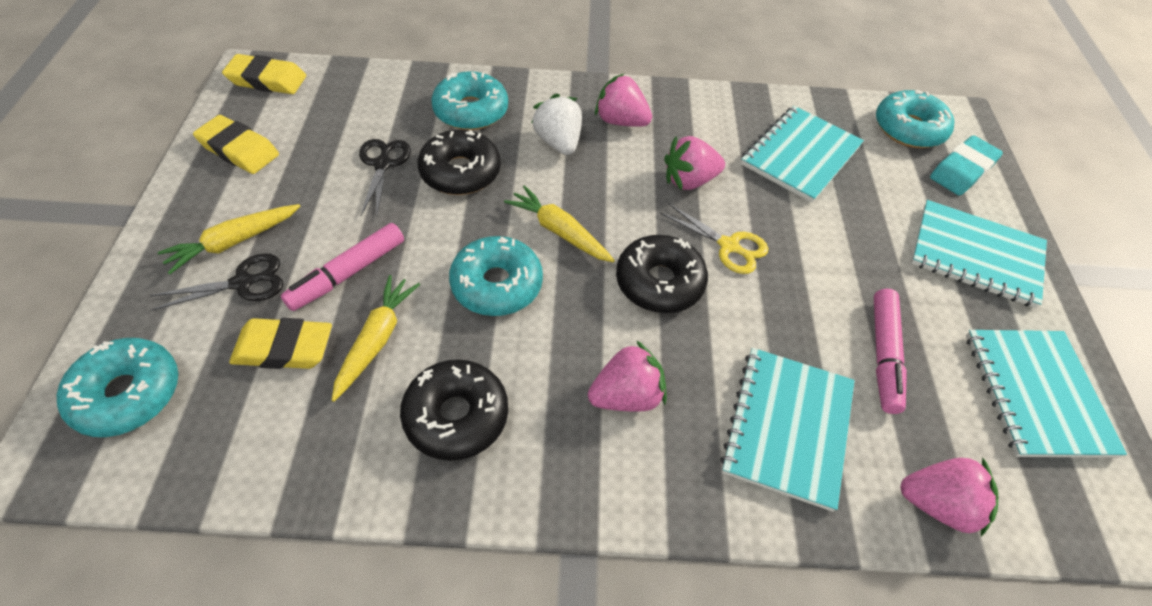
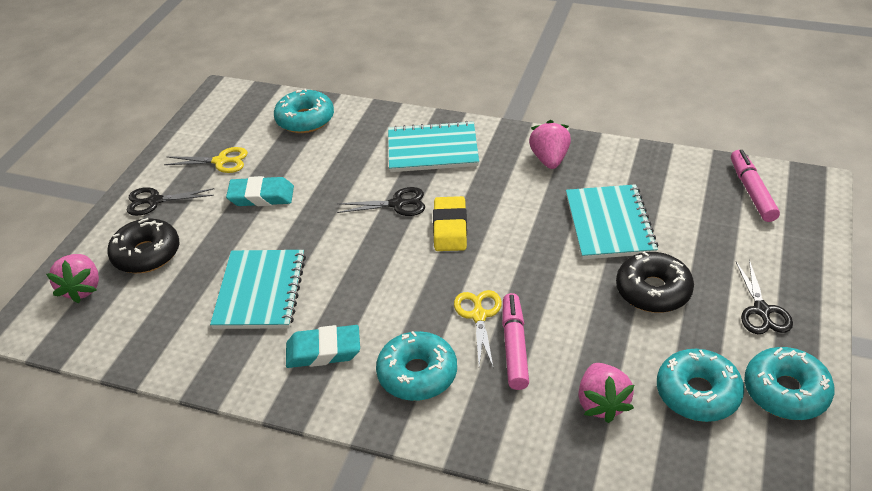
black donut: [400,359,508,461] [418,129,501,195] [616,235,708,313] = 3 -> [107,218,180,273] [616,252,694,313] = 2
black scissors: [149,253,283,311] [359,139,411,217] = 2 -> [126,187,214,216] [337,187,425,216] [736,260,793,334] = 3
pink strawberry: [588,340,667,412] [595,74,652,127] [664,136,725,190] [900,457,999,536] = 4 -> [46,254,99,303] [529,120,571,169] [578,363,634,423] = 3
turquoise eraser: [930,135,1003,196] = 1 -> [226,176,294,206] [286,325,360,368] = 2
turquoise notebook: [720,348,855,512] [741,106,864,203] [911,200,1047,308] [966,330,1127,458] = 4 -> [210,250,306,329] [388,121,479,172] [566,184,659,260] = 3
white strawberry: [531,94,582,155] = 1 -> none = 0
yellow carrot: [158,204,301,274] [332,275,420,402] [504,185,615,262] = 3 -> none = 0
yellow eraser: [193,115,279,174] [222,54,306,94] [229,318,332,369] = 3 -> [433,196,467,251] = 1
yellow scissors: [660,203,768,274] = 1 -> [164,147,248,173] [454,290,502,369] = 2

